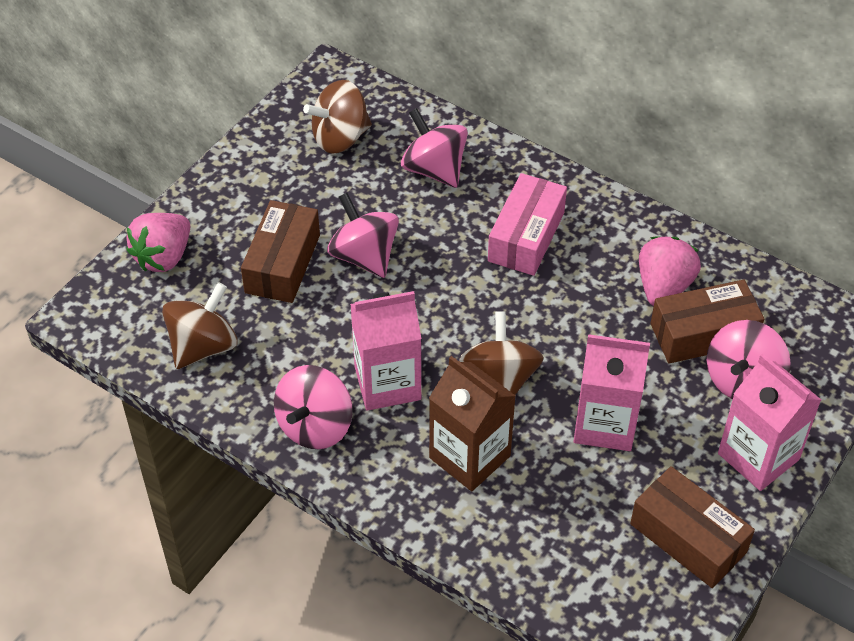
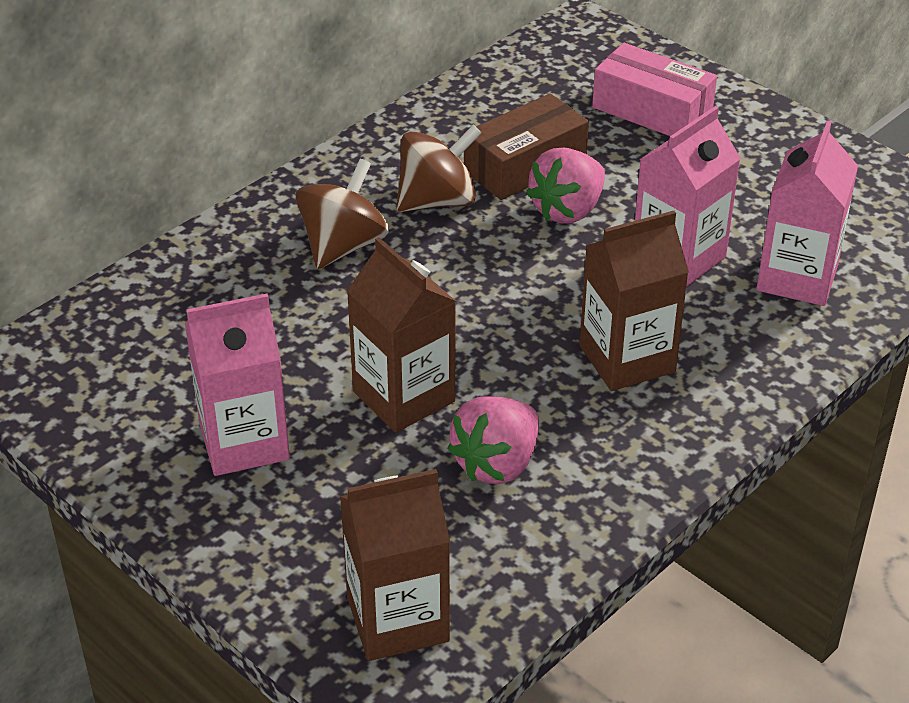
brown box: [241,200,320,303] [630,466,755,588] [650,280,764,363] = 3 -> [464,93,589,200] = 1
brown carton: [429,356,516,491] = 1 -> [340,469,450,661] [347,237,456,433] [580,211,689,391] = 3
brown spinning top: [162,282,237,369] [303,80,372,154] [459,311,544,395] = 3 -> [296,159,389,269] [397,125,481,212] = 2
pink spinning top: [274,365,353,449] [327,193,399,278] [401,108,468,188] [707,320,791,399] = 4 -> none = 0

